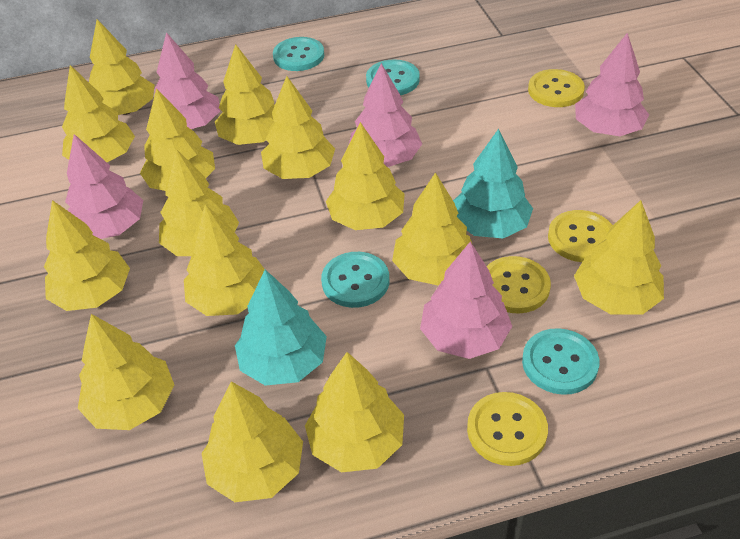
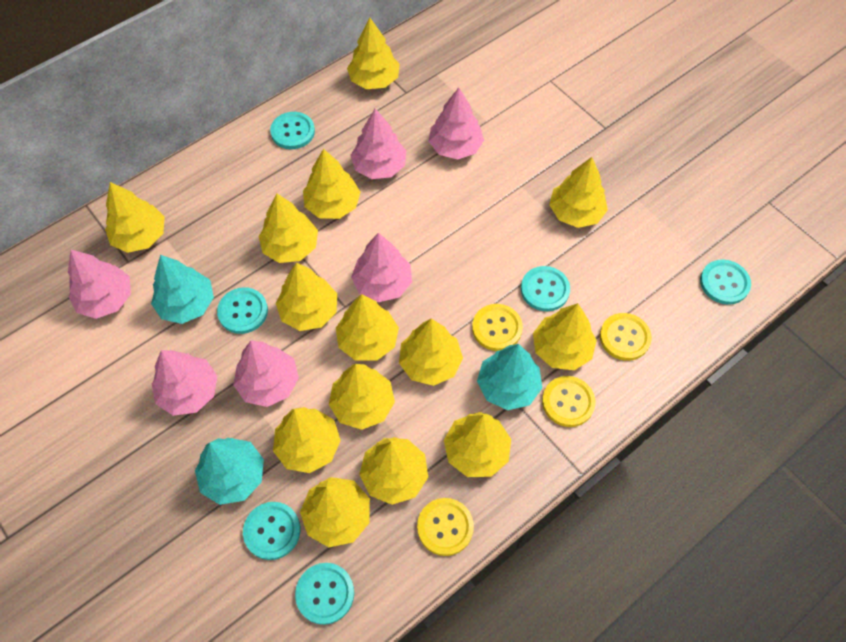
pink tree: [65,134,143,239] [155,32,220,129] [349,63,422,167] [420,241,512,359] [575,33,649,136] = 5 -> [68,250,131,319] [152,350,217,416] [233,341,299,407] [350,108,406,179] [351,233,412,302] [428,88,484,160] = 6
turquoise button: [273,37,324,71] [321,252,389,308] [366,59,420,95] [522,328,599,395] = 4 -> [217,287,268,334] [243,502,300,560] [270,112,315,149] [295,563,354,625] [521,266,570,311] [700,259,751,305] = 6
turquoise tree: [235,270,327,386] [453,129,533,238] = 2 -> [151,255,214,324] [195,438,264,505] [477,344,542,410] = 3

